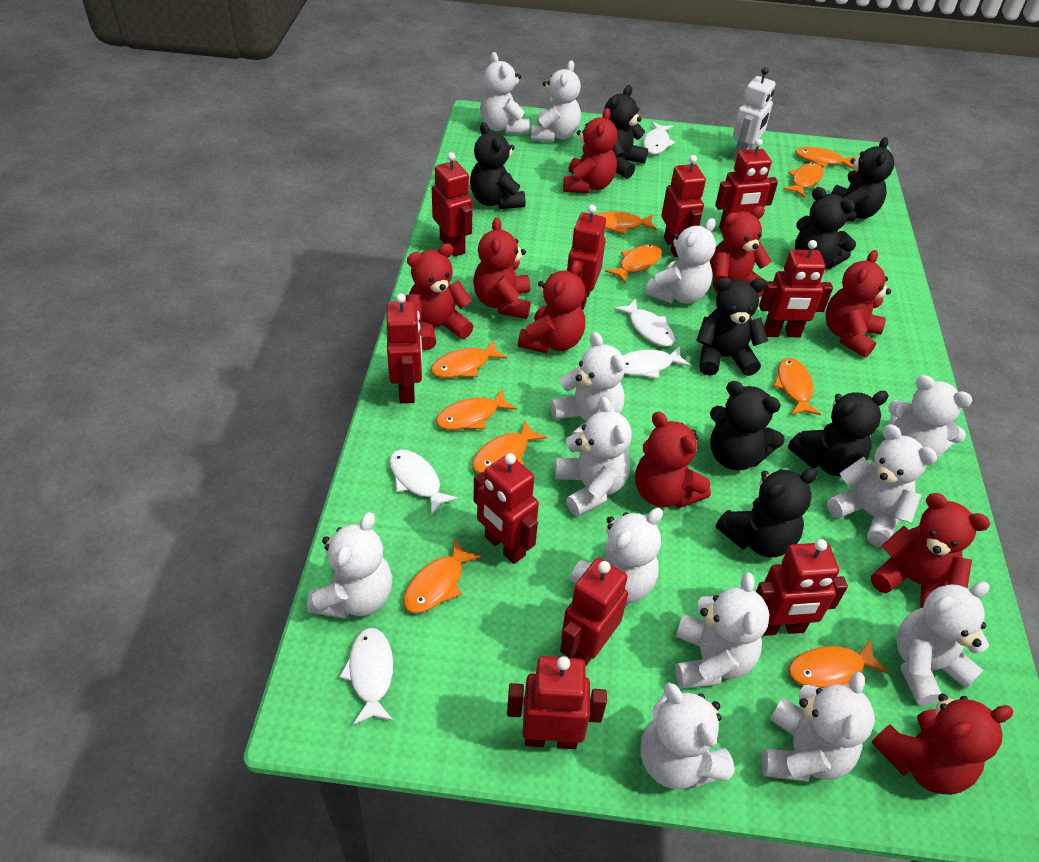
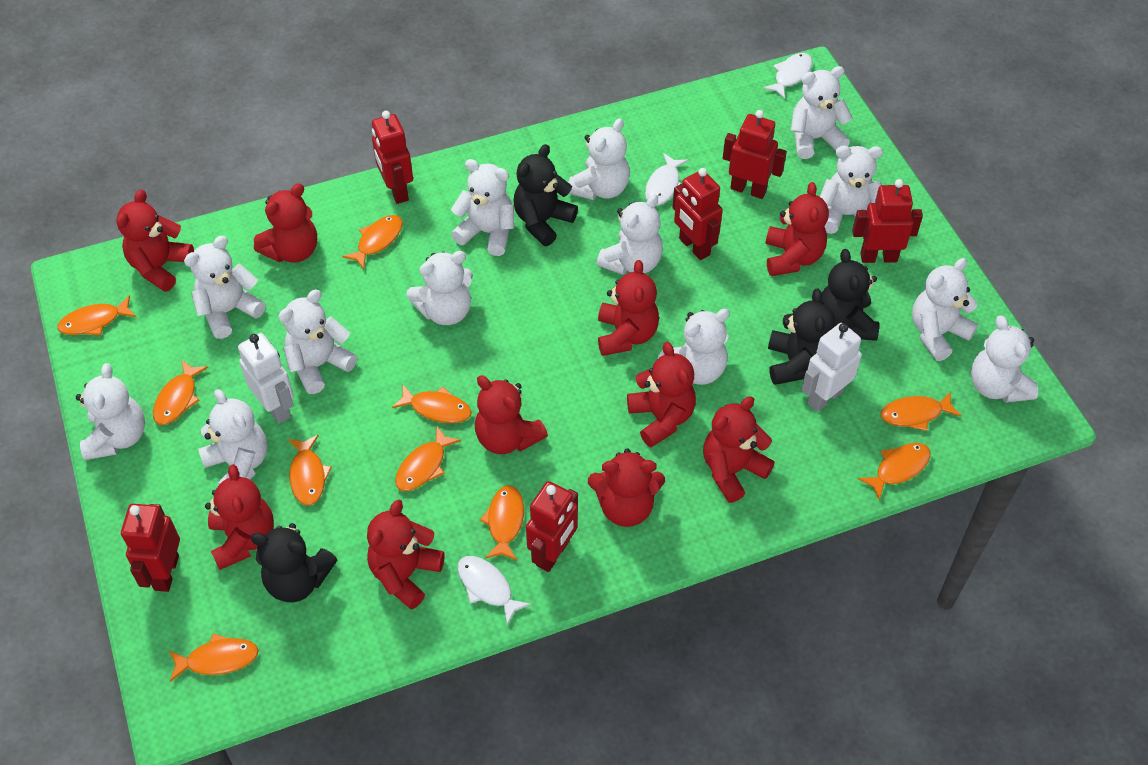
black teddy bear: [470,122,525,209] [604,85,648,179] [696,278,768,376] [710,381,785,470] [716,468,818,557] [788,391,889,476] [795,187,856,269] [831,137,895,222] = 8 -> [250,523,338,602] [514,144,578,246] [768,289,835,385] [821,249,879,341] = 4
red robot: [387,293,422,403] [432,152,473,256] [474,453,539,564] [507,656,607,749] [560,558,628,666] [567,205,606,310] [661,155,706,257] [715,139,778,232] [756,539,848,636] [759,240,833,337] = 10 -> [121,504,180,592] [372,111,413,204] [526,481,578,572] [672,168,723,260] [723,110,787,199] [852,179,923,263] = 6
red teddy bear: [406,243,474,350] [473,217,531,319] [518,261,585,353] [563,108,617,193] [635,412,711,508] [710,206,772,297] [825,250,891,358] [871,493,990,608] [871,694,1013,795] = 9 -> [116,190,194,292] [205,464,274,570] [254,183,317,263] [367,500,445,610] [475,375,548,454] [588,448,665,527] [598,260,659,356] [627,342,696,447] [703,396,775,503] [765,182,829,276] = 10
white fish: [339,628,393,725] [389,449,459,515] [614,299,675,347] [622,346,691,379] [643,122,675,154] = 5 -> [457,556,531,625] [645,153,688,206] [763,53,812,99] = 3
white robot: [732,67,776,160] = 1 -> [238,333,294,424] [802,323,862,412] = 2

